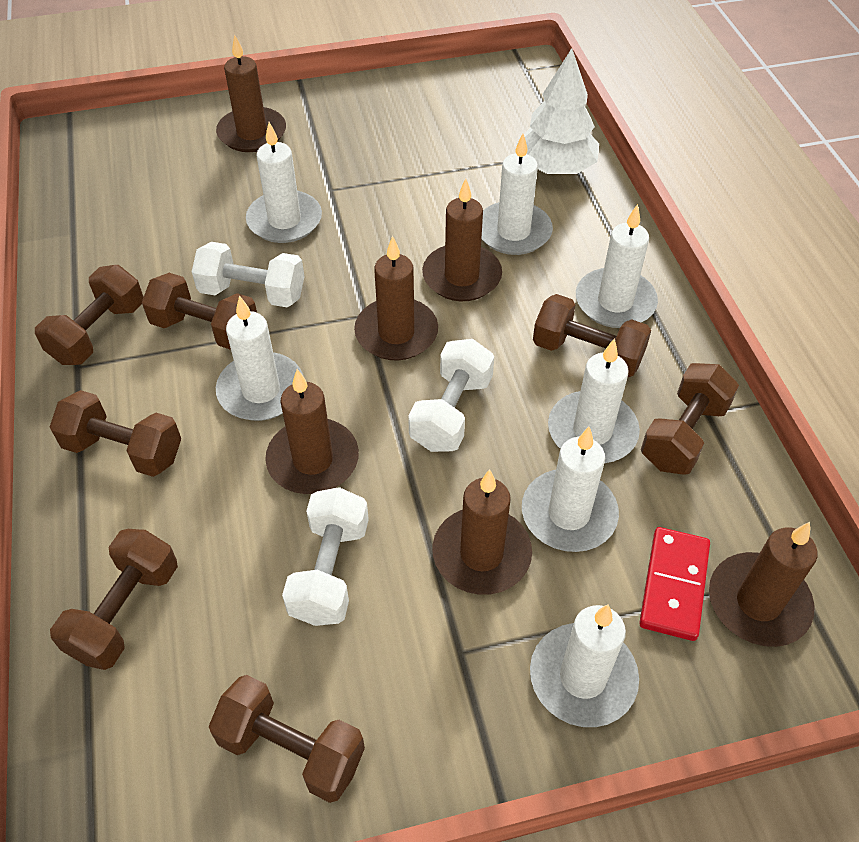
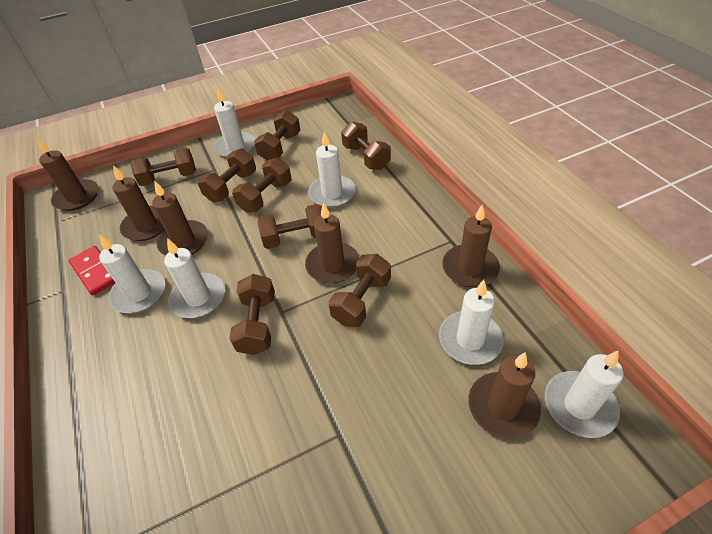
brown dumbbell: [35,265,144,365] [50,390,181,477] [50,529,178,670] [142,273,257,350] [209,675,365,803] [533,294,651,378] [641,363,739,475] = 7 -> [131,148,196,186] [198,148,256,202] [229,274,275,355] [232,158,291,212] [254,110,300,161] [258,204,322,249] [329,254,391,327] [341,121,391,170] = 8
white candle: [216,295,303,421] [246,122,322,243] [481,134,553,255] [522,427,619,552] [530,604,639,727] [548,338,640,463] [576,204,658,328] = 7 -> [99,234,165,313] [164,238,225,318] [214,88,256,158] [308,131,356,208] [439,280,504,365] [545,351,624,438] = 6
white dumbbell: [192,242,304,307] [282,487,369,626] [408,339,494,452] = 3 -> none = 0
white tree: [517,48,599,174] = 1 -> none = 0

